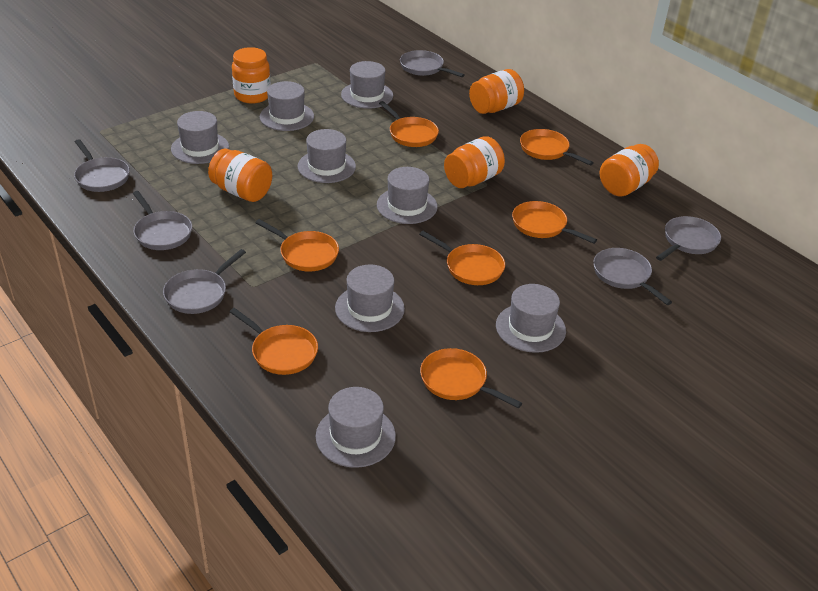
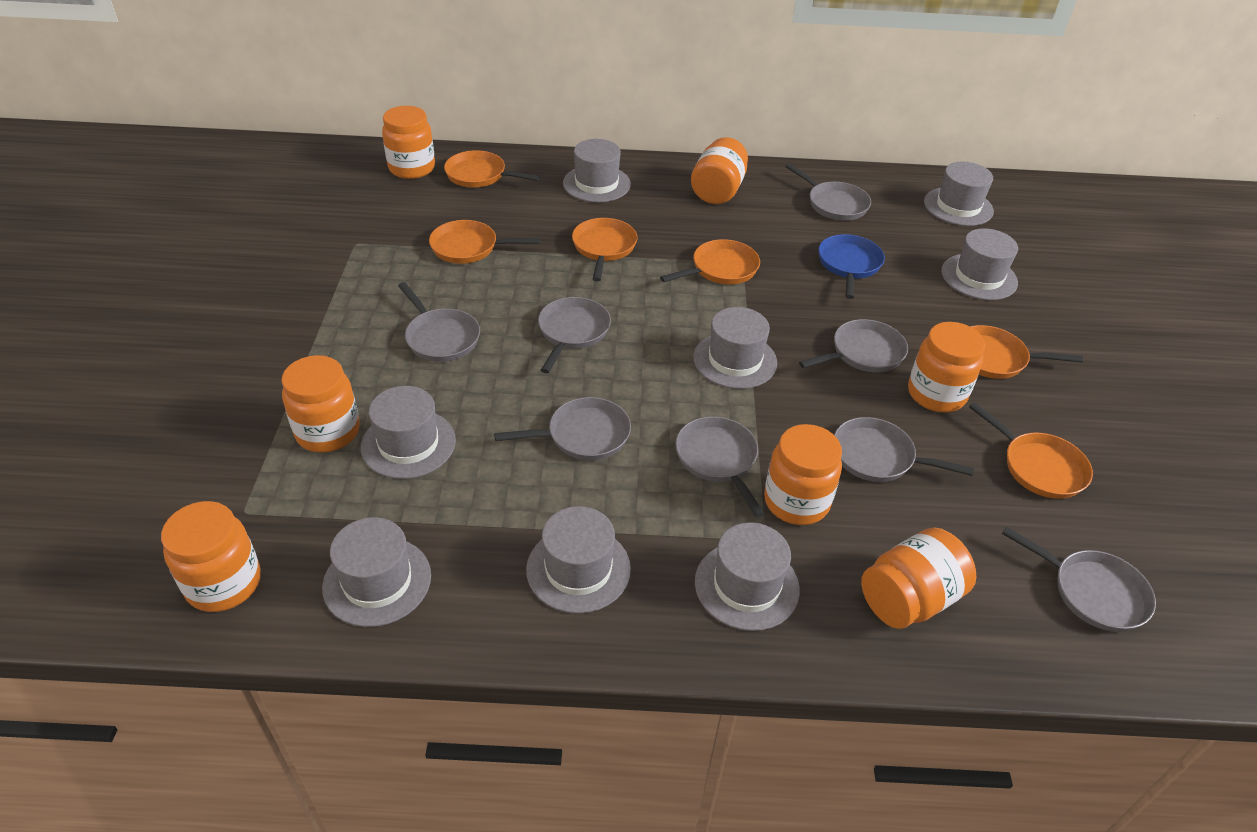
blue pan: none = 0 -> [818,234,885,299] = 1
grey pan: [74,139,130,192] [133,191,192,250] [163,249,246,314] [400,50,465,77] [593,248,672,305] [656,216,721,261] = 6 -> [398,282,480,362] [494,397,631,460] [538,297,611,373] [675,416,765,517] [785,163,871,221] [799,319,908,373] [834,417,974,482] [1002,526,1156,632] = 8
orange jar: [208,149,272,202] [232,47,271,104] [444,136,505,188] [469,69,524,114] [600,144,659,196] = 5 -> [161,501,261,612] [282,355,360,453] [382,106,435,179] [691,137,748,204] [764,424,842,525] [861,528,976,629] [908,322,985,412] = 7
orange pan: [230,308,318,375] [255,219,339,272] [379,101,439,147] [419,231,505,285] [420,348,522,408] [512,201,597,244] [520,129,594,165] = 7 -> [429,220,540,264] [444,150,540,187] [572,218,637,281] [660,239,760,285] [969,402,1093,499] [970,325,1083,379] = 6

